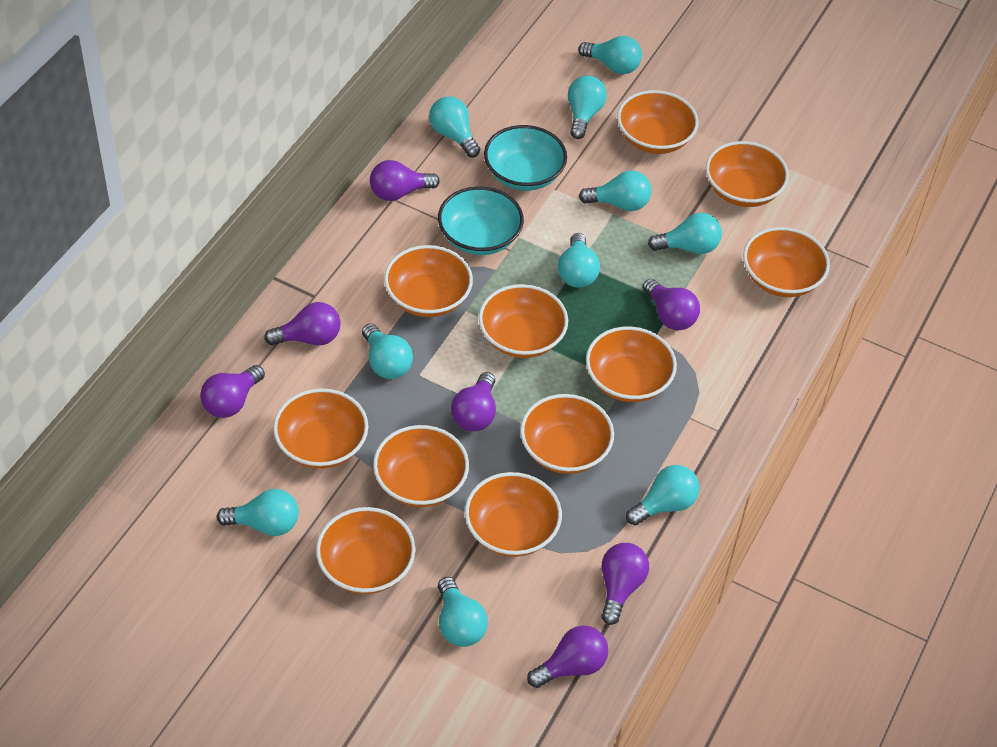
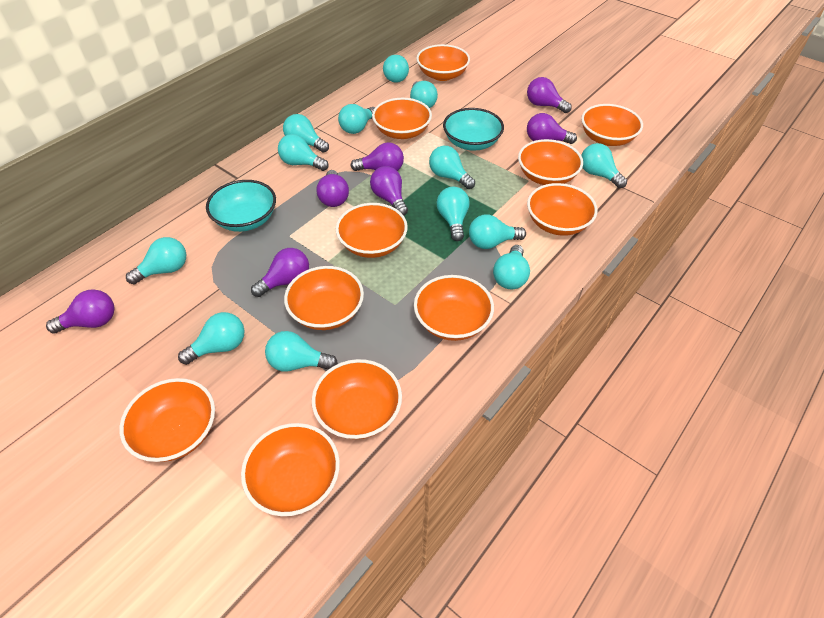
turquoise light bulb: [217,489,299,536] [362,323,413,379] [429,97,480,157] [438,577,488,647] [558,233,600,287] [568,75,607,139] [578,36,642,74] [579,170,651,211] [626,465,699,526] [648,213,722,254] = 10 -> [126,237,186,284] [178,312,245,365] [265,331,338,372] [278,134,329,171] [283,114,329,153] [338,104,375,134] [383,55,409,83] [410,81,438,108] [429,146,475,189] [437,187,470,241] [469,214,526,249] [493,245,530,289] [581,143,627,188] = 13

